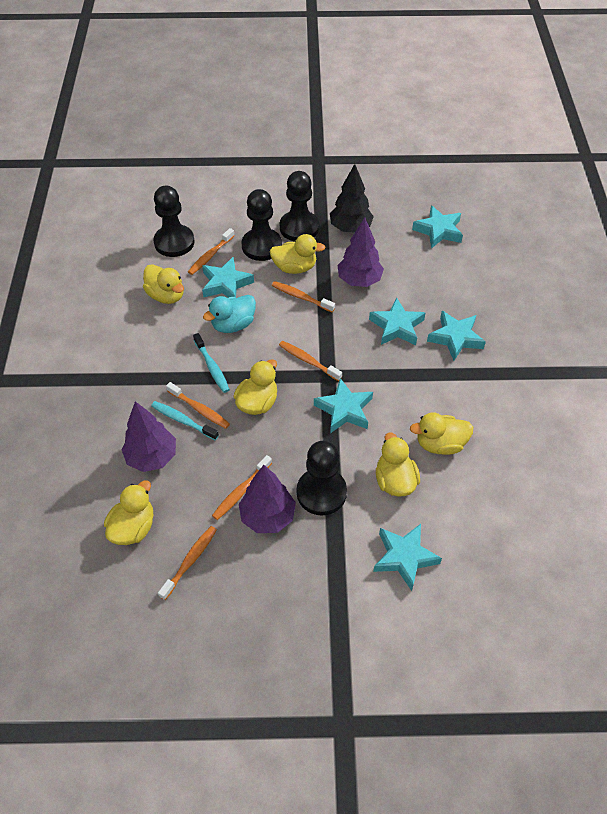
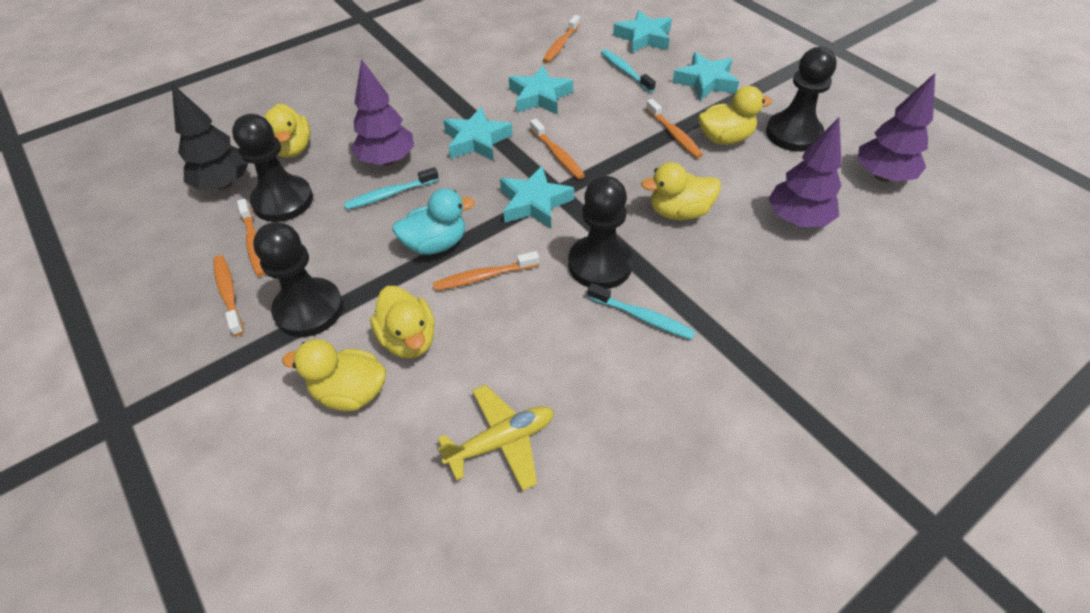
turquoise star: [202,257,254,298] [314,378,373,433] [369,297,425,345] [373,524,442,591] [412,205,463,249] [427,311,486,361] = 6 -> [443,107,513,161] [500,166,574,229] [509,66,573,115] [613,10,672,53] [673,52,739,101] = 5
turquoise toothbrush: [151,401,219,440] [193,333,230,393] = 2 -> [344,167,439,210] [587,283,695,340] [601,49,656,93] = 3
yellow duck: [104,480,153,545] [143,264,184,304] [233,359,277,415] [270,234,326,274] [376,432,420,497] [410,412,473,455] = 6 -> [264,103,311,158] [282,339,386,411] [370,286,435,359] [641,162,721,220] [698,86,772,145] = 5
yellow plane: none = 0 -> [438,384,554,491] = 1

